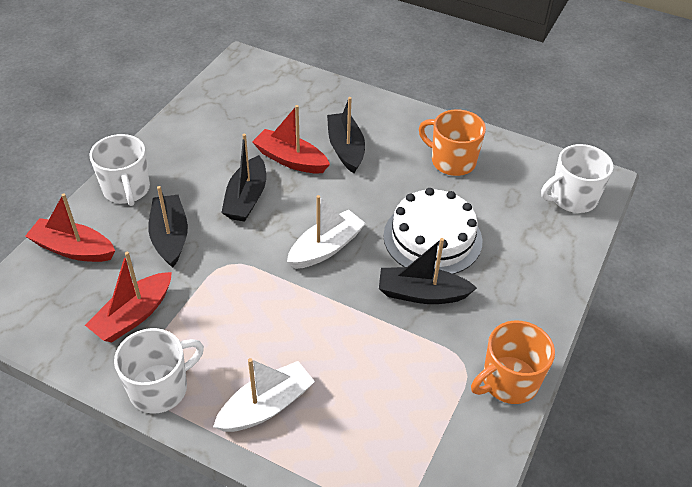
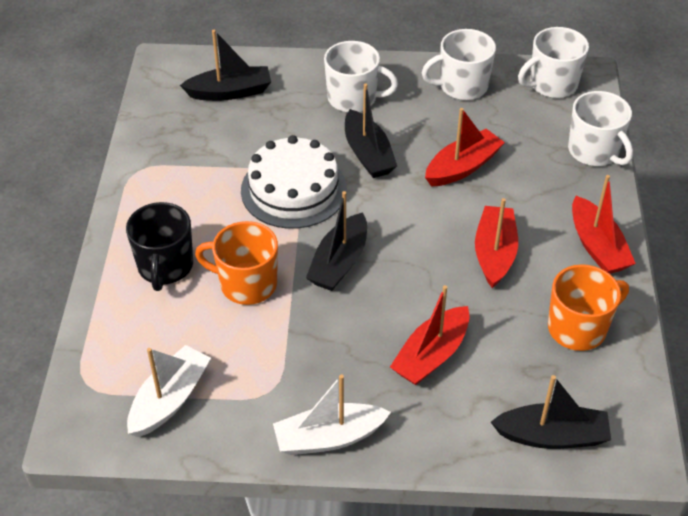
black mug: none = 0 -> [126,202,193,291] = 1
red boat: [25,193,115,262] [85,252,172,342] [252,105,330,173] = 3 -> [390,285,470,385] [425,108,505,187] [475,198,518,288] [572,175,636,274] = 4
white mug: [89,134,150,206] [114,328,204,414] [541,144,613,213] = 3 -> [324,41,398,112] [422,29,496,100] [518,27,589,98] [568,91,633,166] = 4

